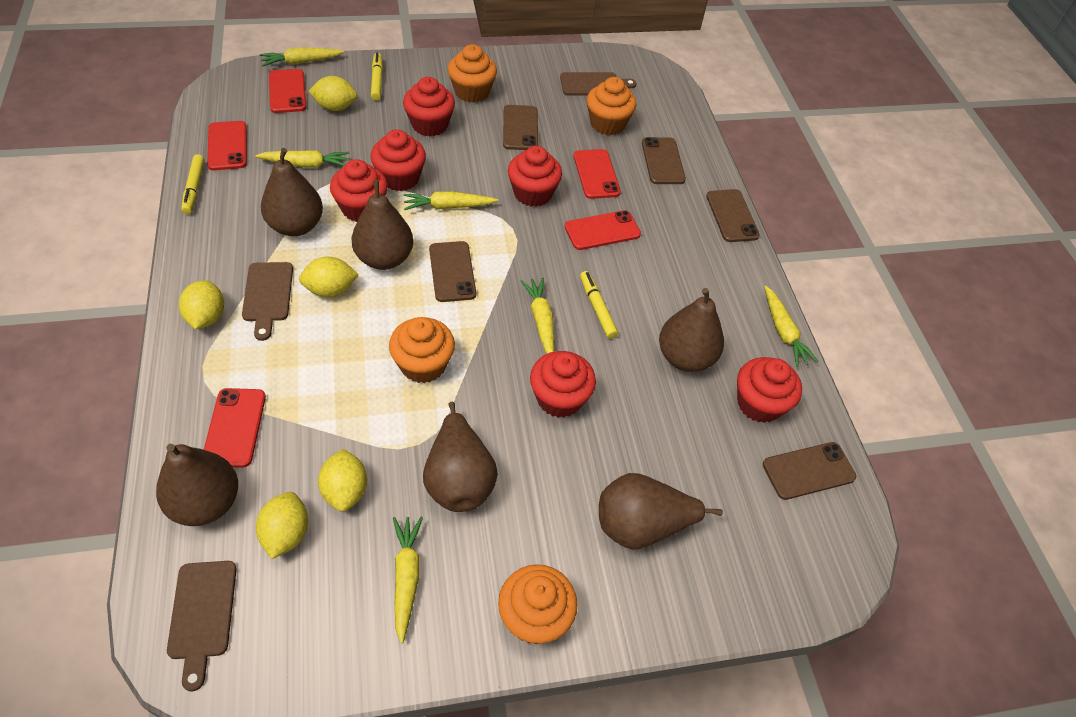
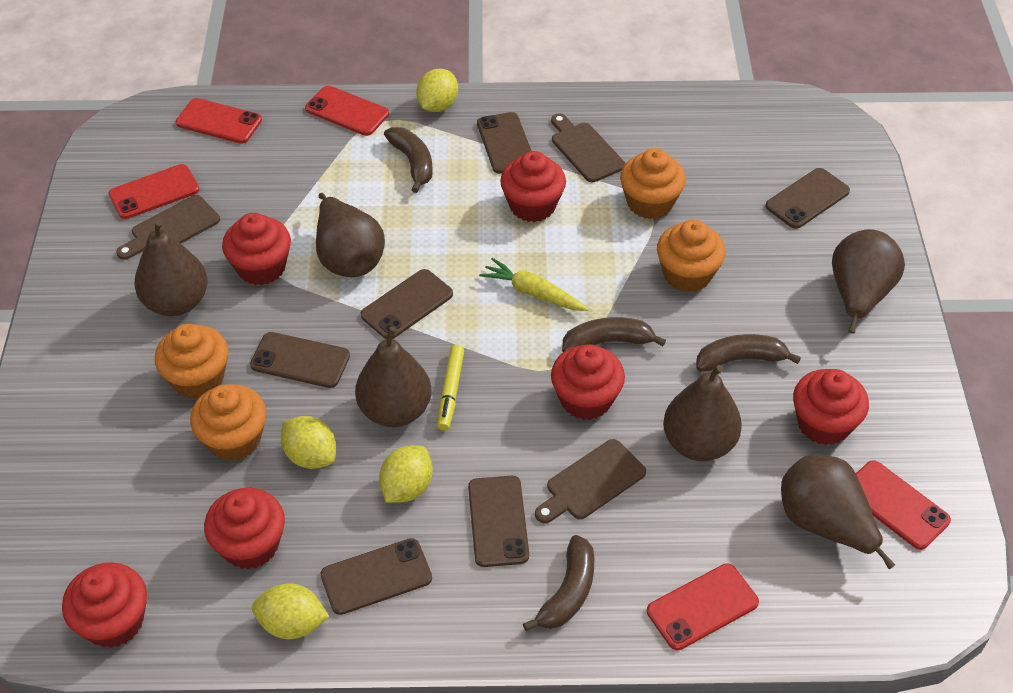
brown banana: none = 0 -> [384,127,433,193] [523,535,594,631] [562,317,666,352] [696,334,801,372] = 4
brown phone: [429,241,476,302] [503,105,538,150] [642,137,686,184] [706,189,760,242] [763,442,856,500] = 5 -> [250,332,350,388] [321,538,432,615] [361,269,453,339] [468,476,529,567] [477,112,532,174] [766,168,850,229] = 6
yellow carrot: [255,150,350,168] [260,47,344,67] [393,517,423,643] [404,191,498,210] [521,277,554,354] [764,286,819,367] = 6 -> [479,258,589,311] = 1
yellow lemon: [179,280,224,329] [256,492,308,559] [299,257,359,297] [308,76,357,111] [318,449,367,512] = 5 -> [252,583,330,639] [281,416,336,469] [379,445,433,503] [416,69,458,112] = 4
yellow marker: [181,154,205,214] [371,53,383,101] [580,271,618,339] = 3 -> [437,345,464,431] = 1

